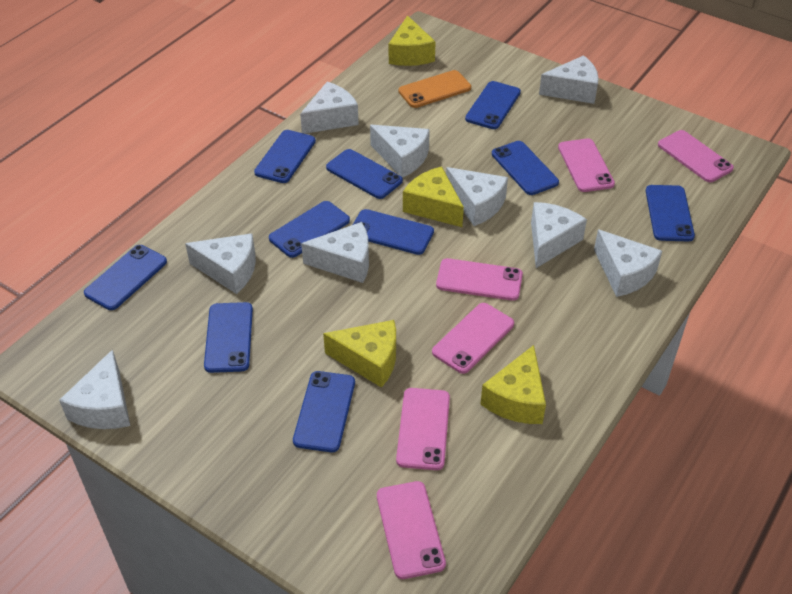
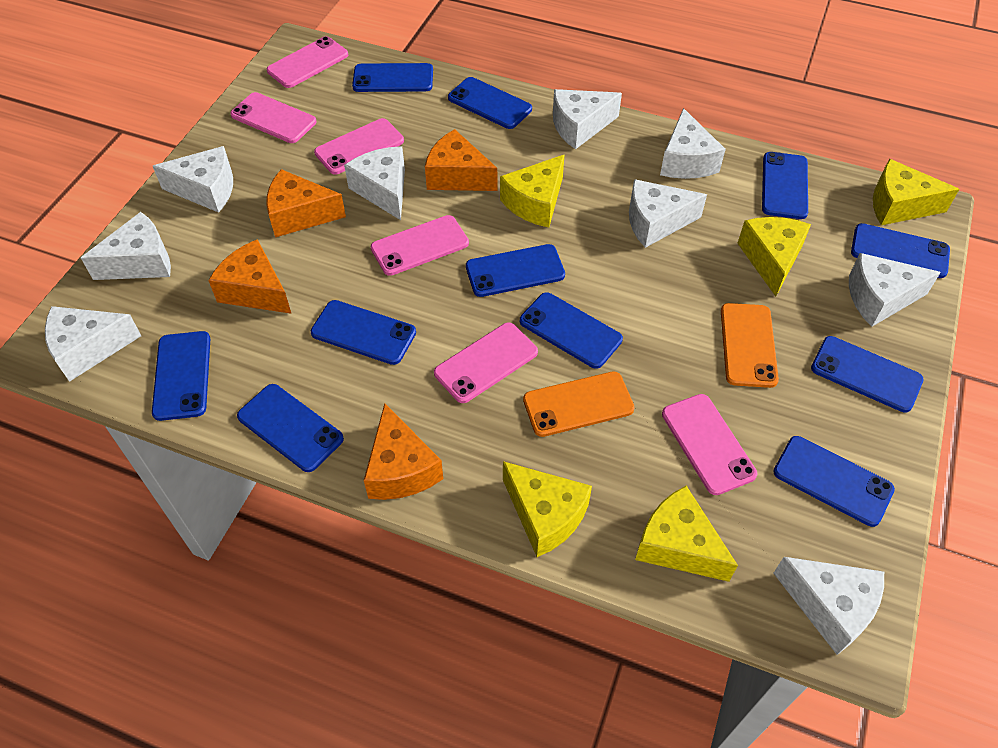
blue phone: [84,245,167,310] [204,302,253,373] [254,130,316,183] [269,201,350,258] [293,371,355,452] [326,149,403,199] [353,209,434,255] [465,81,521,129] [492,141,559,195] [646,185,695,241] = 10 -> [152,331,210,421] [237,384,344,472] [311,300,416,365] [352,63,433,92] [448,77,532,129] [466,244,565,297] [520,292,623,369] [762,152,808,219] [773,436,895,527] [811,336,924,413] [851,223,950,278] = 11
orange cheese: none = 0 -> [208,239,292,314] [266,169,346,237] [364,404,443,500] [425,129,497,191] = 4
orange phone: [399,70,471,108] = 1 -> [523,372,635,437] [721,303,779,388] = 2
yellow cheese: [323,320,396,388] [389,15,436,66] [403,166,464,227] [480,345,546,424] = 4 -> [500,154,565,228] [503,461,592,557] [635,486,738,582] [737,217,811,296] [873,159,959,225] = 5

